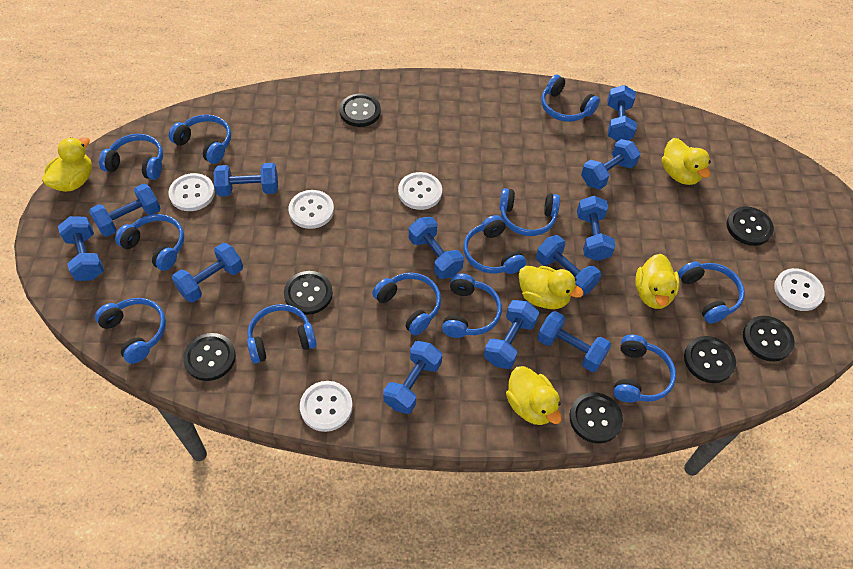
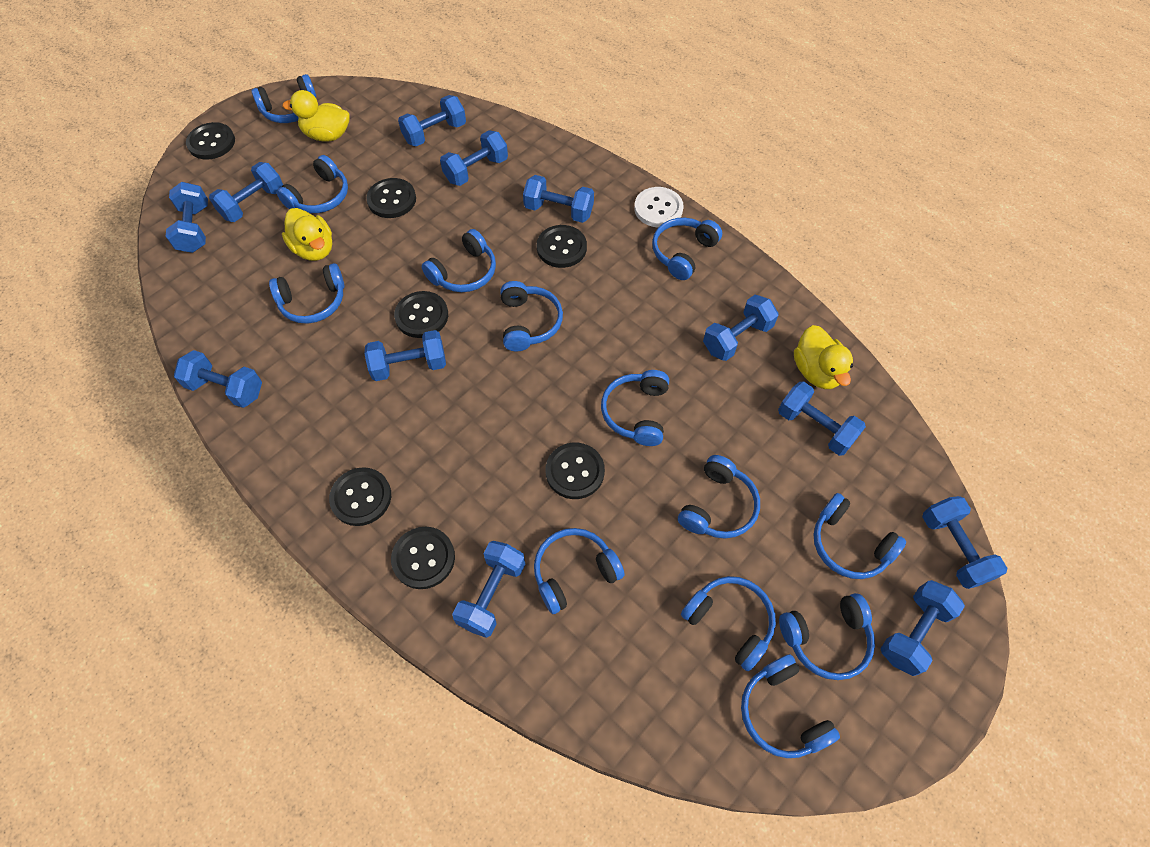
blue headphones: [95,298,166,364] [99,134,163,180] [115,214,184,271] [169,115,231,164] [247,304,317,364] [372,273,441,336] [442,273,502,338] [463,215,526,274] [499,188,560,236] [541,75,600,122] [613,335,676,403] [678,261,745,324] = 12 -> [251,74,316,123] [269,263,344,324] [277,155,348,213] [422,229,496,292] [500,281,563,351] [534,528,625,614] [601,370,669,446] [652,218,722,280] [678,455,760,539] [681,576,776,671] [741,654,840,758] [779,593,875,680] [813,493,906,579] = 13
white button: [168,173,215,211] [288,190,334,229] [300,381,353,432] [398,172,442,210] [774,268,825,311] = 5 -> [634,187,684,227] = 1
yellow duck: [42,137,92,192] [506,366,562,425] [519,266,584,309] [635,254,680,309] [662,138,711,185] = 5 -> [282,90,350,141] [282,208,332,261] [794,325,853,389] = 3

